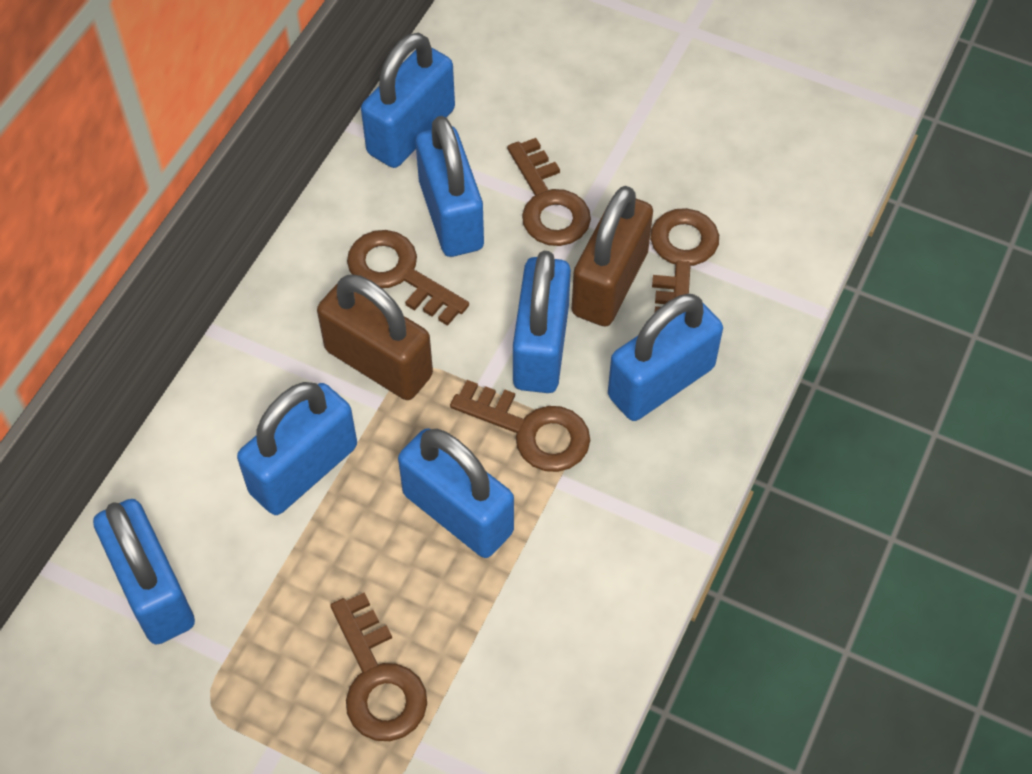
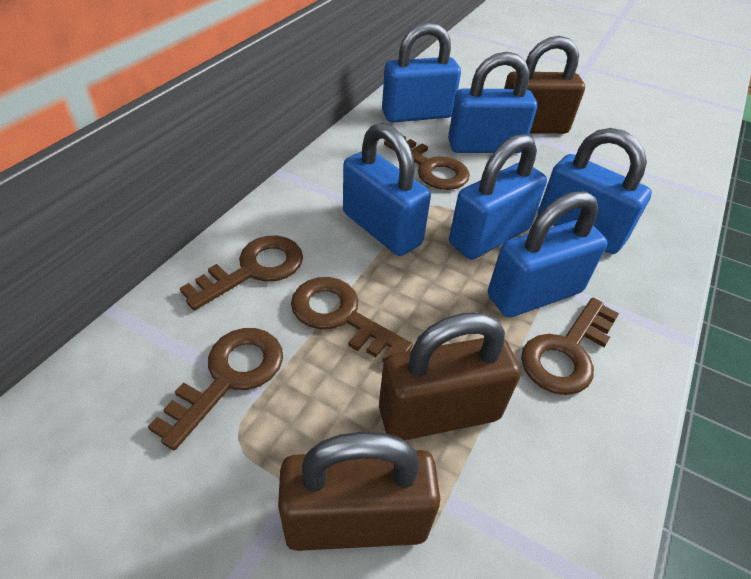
blue padlock: [93,499,195,645] [237,382,357,515] [361,33,455,168] [398,429,514,558] [416,116,484,257] [513,251,571,393] [608,294,723,421] = 7 -> [343,123,431,256] [382,22,461,123] [448,52,537,153] [449,134,547,260] [488,191,607,317] [538,128,652,254] = 6
brown padlock: [317,274,433,400] [572,186,653,327] = 2 -> [278,432,440,551] [379,312,521,441] [504,36,585,134] = 3

